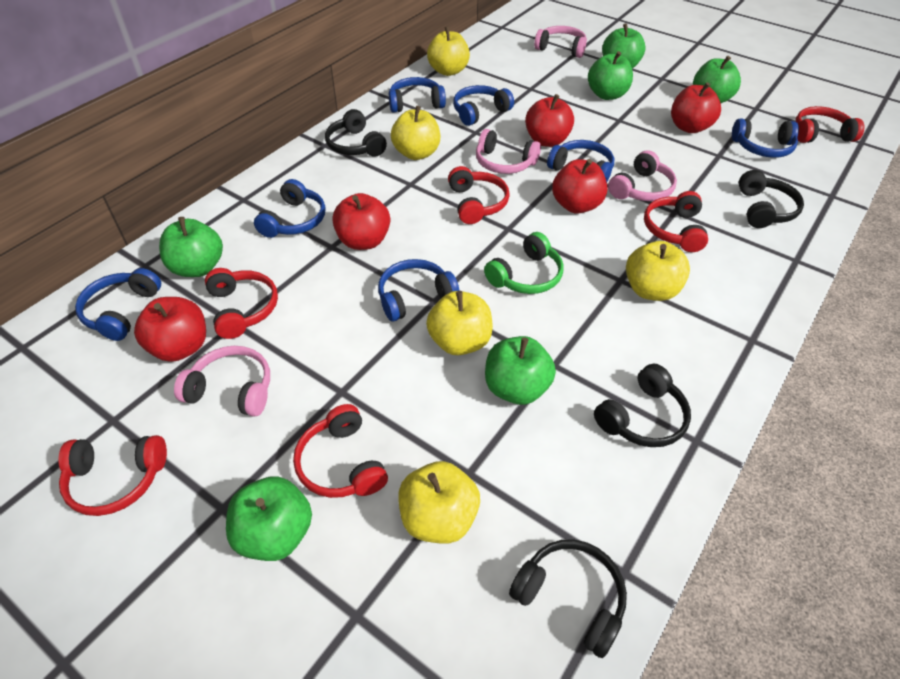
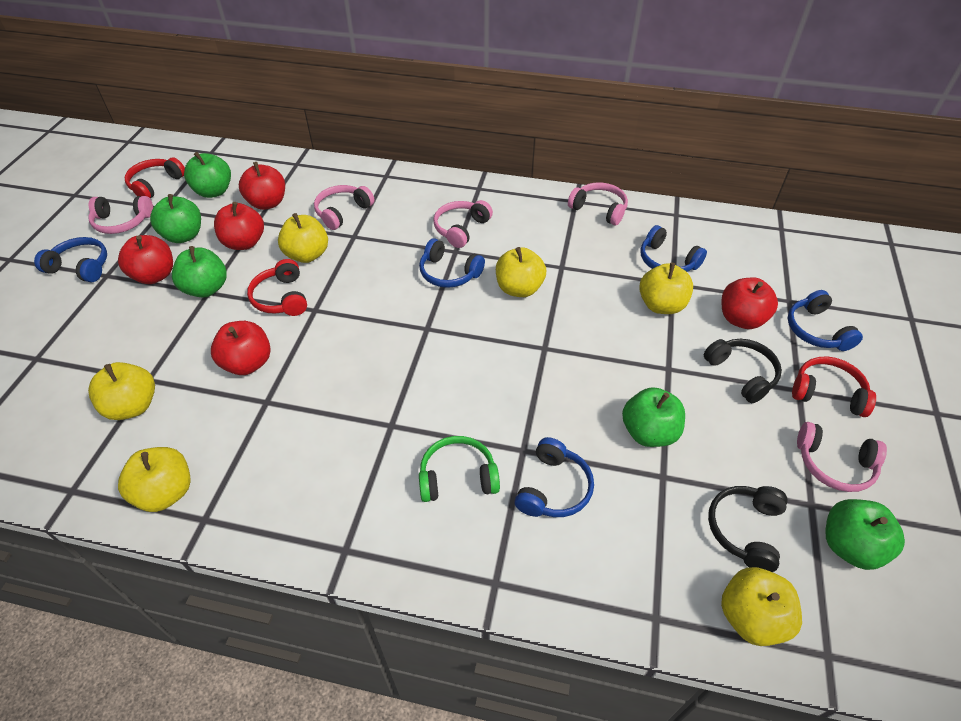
black headphones: [325,109,387,157] [509,539,627,658] [594,364,691,447] [739,170,804,228] = 4 -> [704,339,782,403] [708,486,788,572] = 2
blue headphones: [75,268,161,341] [254,179,326,238] [378,259,460,322] [389,77,446,113] [453,85,514,126] [547,140,614,182] [732,118,799,158] = 7 -> [34,237,107,282] [419,238,485,288] [515,437,594,517] [640,225,707,272] [788,290,863,351] = 5
green apple: [159,217,223,277] [226,476,312,561] [485,336,556,405] [588,51,633,100] [602,23,646,69] [693,56,741,103] = 6 -> [150,194,201,243] [172,246,227,297] [184,152,231,198] [622,387,685,447] [825,499,905,570] = 5
pink headphones: [174,346,270,417] [476,129,541,174] [534,26,587,58] [608,150,677,201] = 4 -> [88,196,153,234] [314,185,374,230] [433,200,493,248] [568,182,628,226] [797,422,887,492] = 5
red headphones: [59,435,167,516] [205,268,278,339] [293,404,388,498] [448,166,510,224] [644,191,708,252] [795,106,865,143] = 6 -> [125,157,185,198] [247,259,307,316] [792,357,876,417] = 3
yellow apple: [391,106,440,160] [398,461,480,544] [426,291,493,355] [427,26,470,76] [626,241,690,301] = 5 -> [88,362,155,420] [118,447,191,512] [278,213,328,263] [496,247,546,297] [639,263,693,314] [721,567,802,646] = 6

